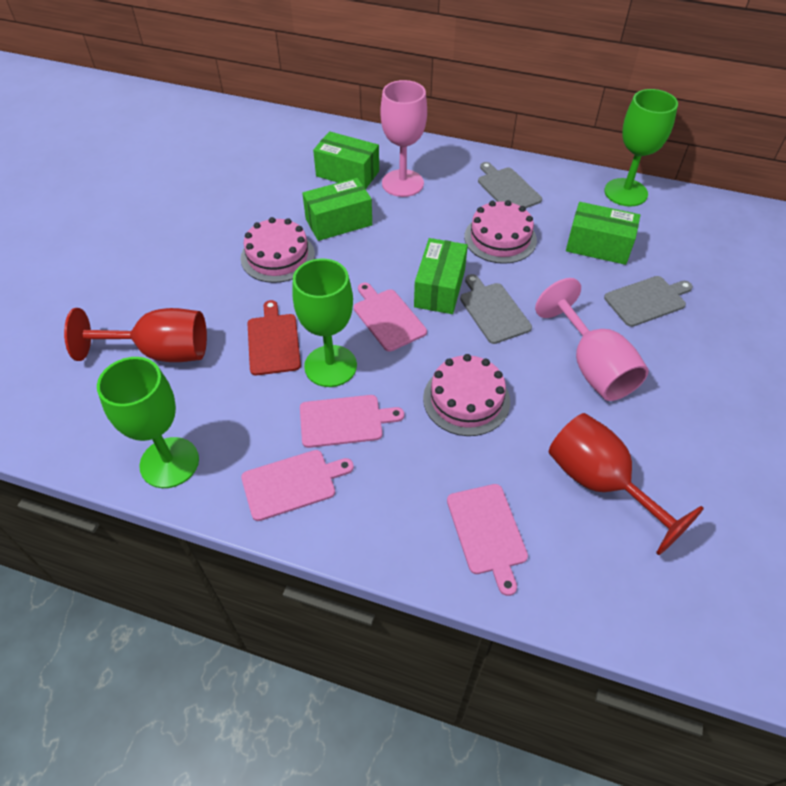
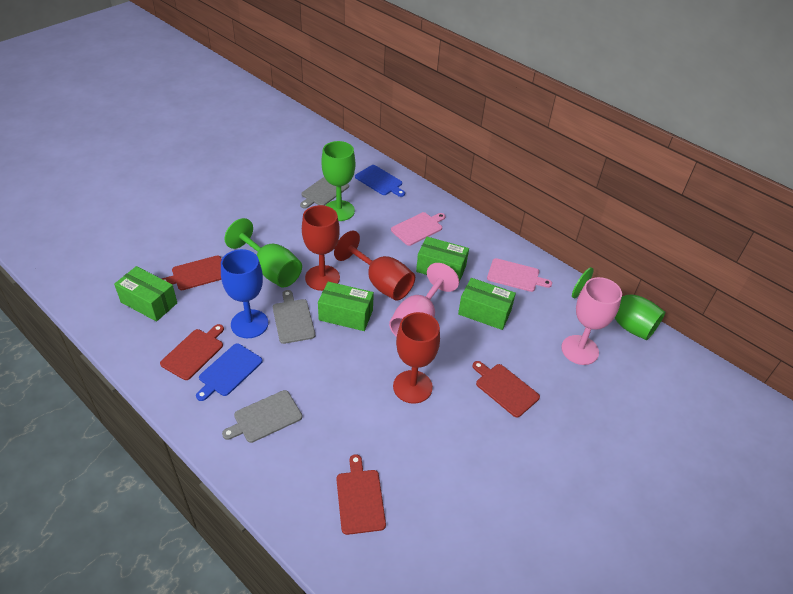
blue cutting board: none = 0 -> [196,344,263,401] [355,165,405,197] = 2
blue goblet: none = 0 -> [221,249,268,338] = 1
pink cake: [241,217,315,283] [423,354,510,436] [464,200,537,264] = 3 -> none = 0
pink cutting board: [241,450,354,521] [300,395,404,448] [354,283,427,352] [447,484,528,596] = 4 -> [391,212,446,246] [487,258,552,292] = 2
red cutting board: [247,300,301,375] = 1 -> [160,324,224,380] [162,256,222,290] [336,454,386,535] [472,361,540,417] = 4
red goblet: [64,308,207,362] [549,413,704,555] = 2 -> [302,205,340,291] [334,230,415,301] [393,312,440,404] = 3

